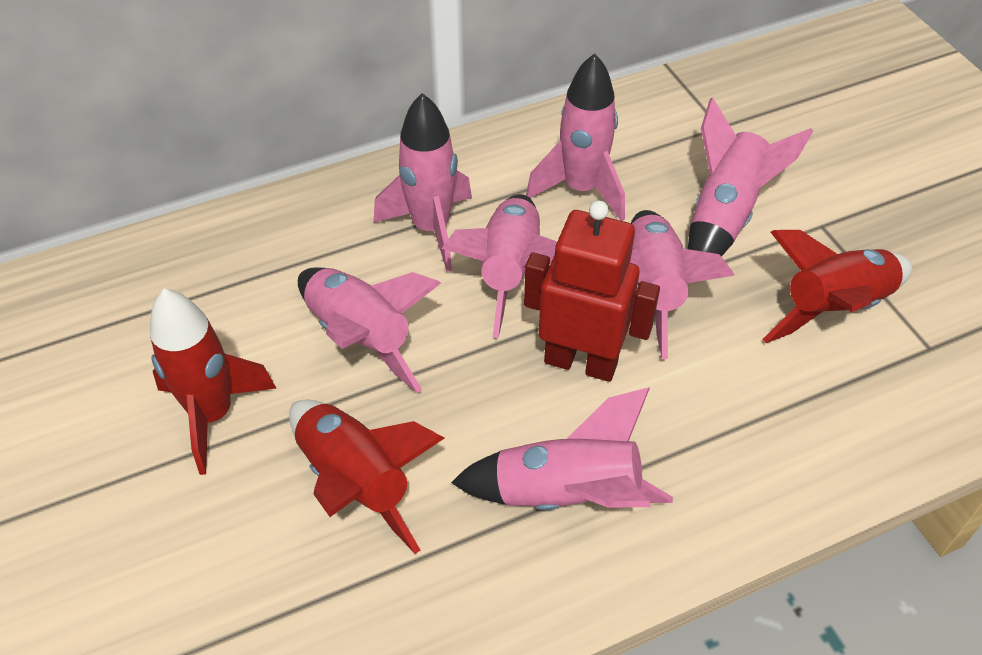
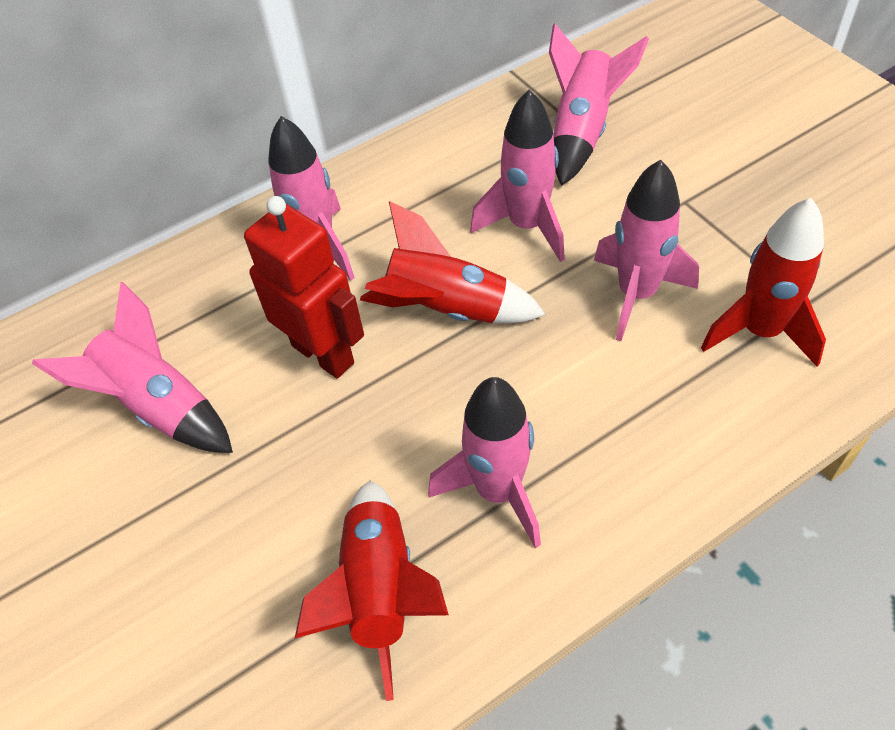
pink rocket: [298,268,441,393] [373,93,472,271] [441,194,557,338] [451,387,673,510] [526,53,625,221] [630,210,734,359] [688,97,813,256] = 7 -> [32,282,233,453] [268,116,355,281] [428,377,541,548] [470,90,565,262] [549,24,649,186] [594,160,699,341] = 6

